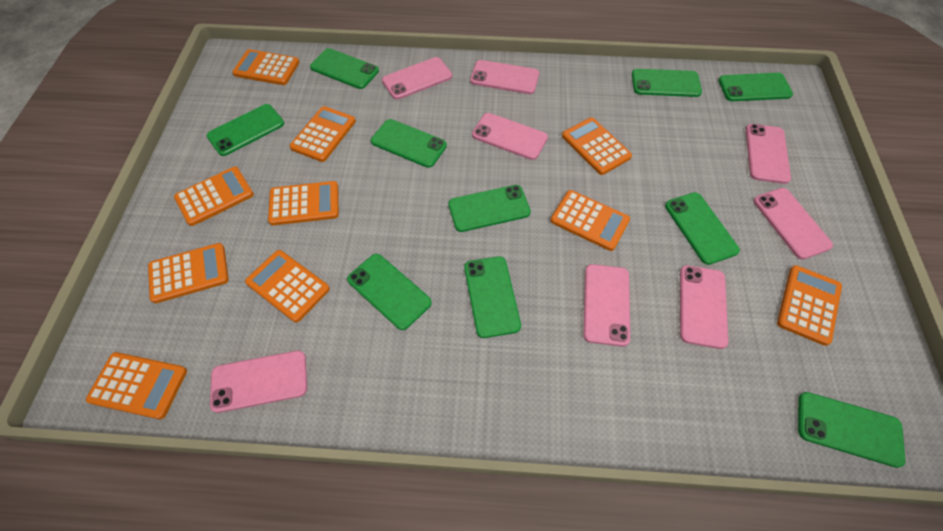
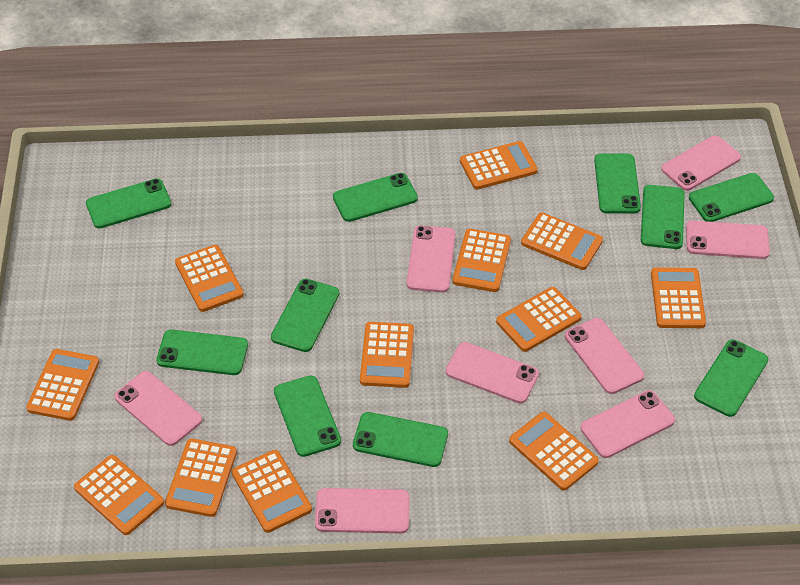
orange calculator: [86,352,187,419] [148,243,229,303] [174,167,254,226] [232,49,300,85] [245,250,330,322] [268,181,339,225] [290,106,356,162] [550,190,630,251] [562,117,632,175] [777,265,842,346] = 10 -> [26,349,99,421] [74,455,164,535] [165,439,237,517] [175,245,244,312] [232,450,312,533] [360,322,414,388] [453,229,511,292] [460,141,538,190] [496,287,582,352] [509,412,599,491] [521,212,603,270] [651,267,706,328] = 12

